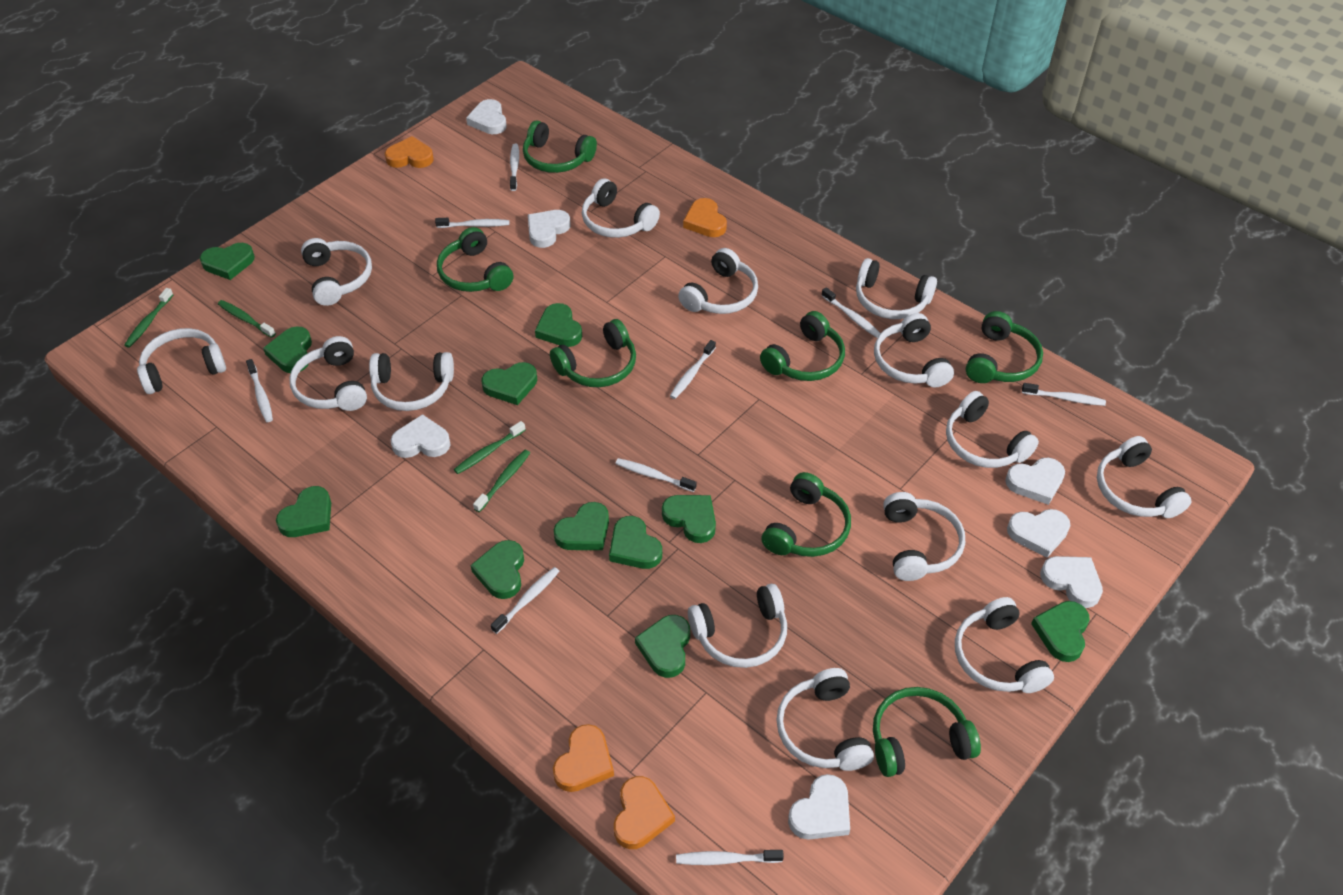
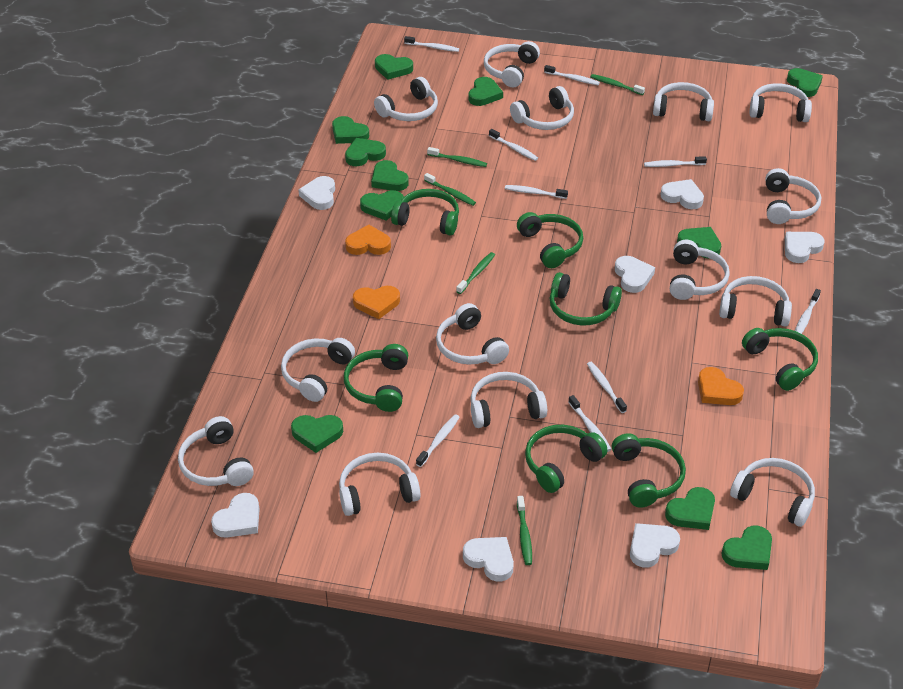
green toothbrush: [124,288,174,348] [218,300,276,338] [454,421,526,474] [473,450,530,512] = 4 -> [424,173,476,206] [427,147,487,167] [456,252,495,294] [517,496,532,565] [591,74,645,95] = 5
orange heart: [385,136,434,168] [553,724,614,792] [614,776,675,849] [683,198,727,237] = 4 -> [345,225,391,255] [353,286,400,319] [698,367,744,405] = 3

